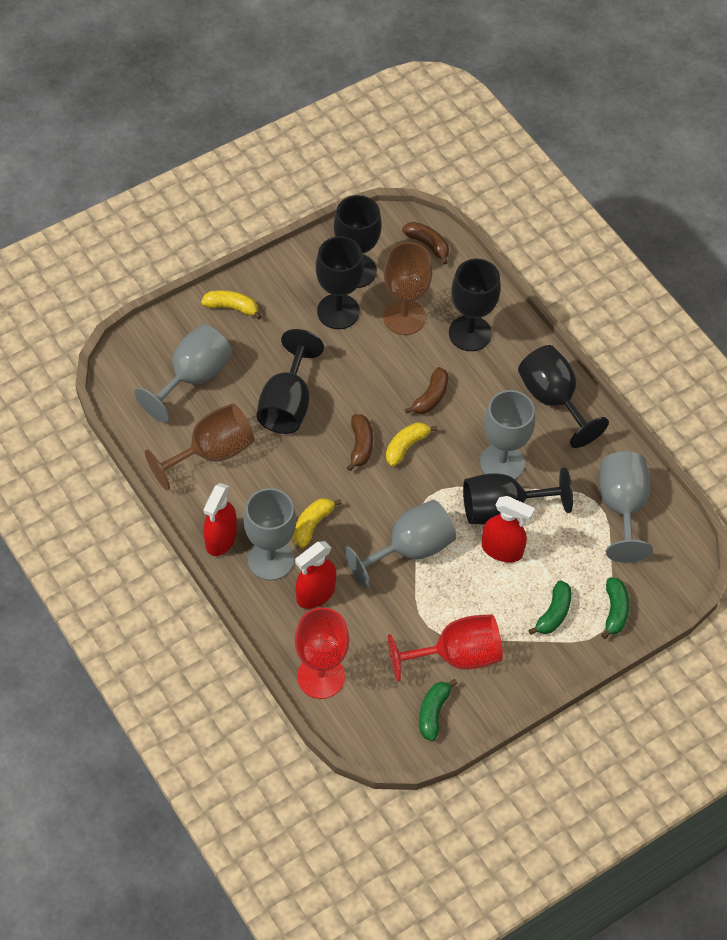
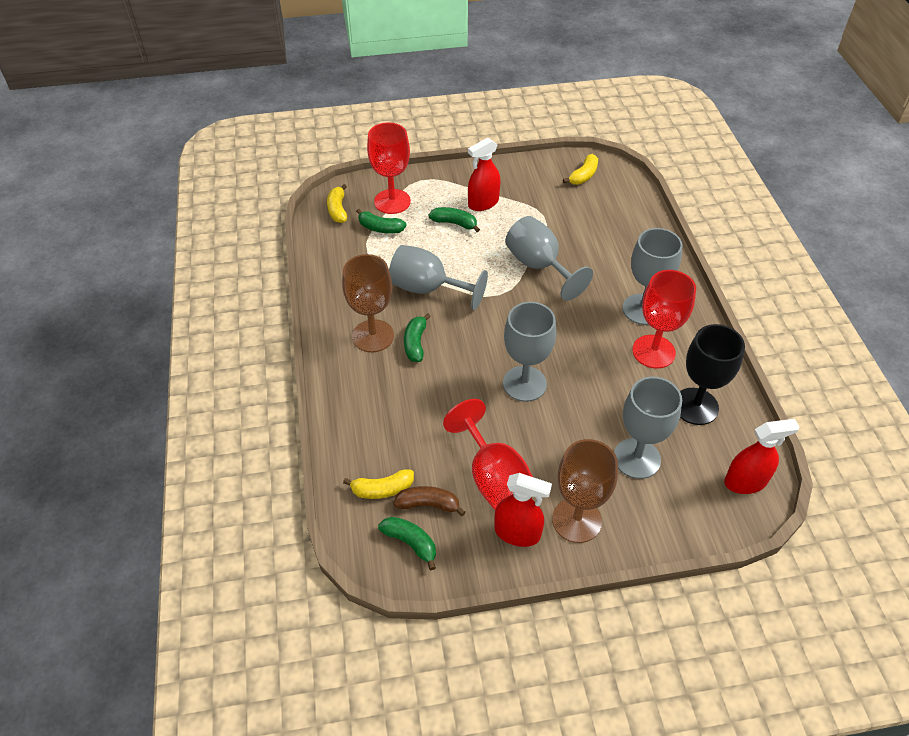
black goblet: [257,329,324,434] [316,236,364,329] [334,195,382,288] [449,259,501,351] [463,467,573,524] [518,345,609,448] = 6 -> [680,324,745,425] = 1
brown banana: [347,414,373,471] [402,222,449,265] [405,367,448,414] = 3 -> [393,486,465,516] = 1
green banana: [419,679,457,741] [529,580,572,635] [601,577,630,639] = 3 -> [356,209,407,234] [378,517,436,570] [404,313,431,362] [429,207,480,232] = 4
red goblet: [295,607,349,699] [388,614,503,682] = 2 -> [367,122,411,214] [443,399,533,510] [632,270,696,369] = 3

